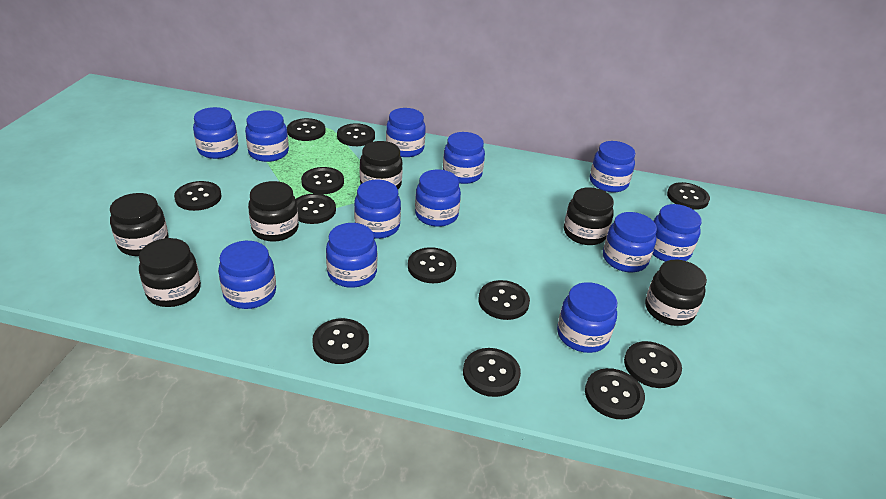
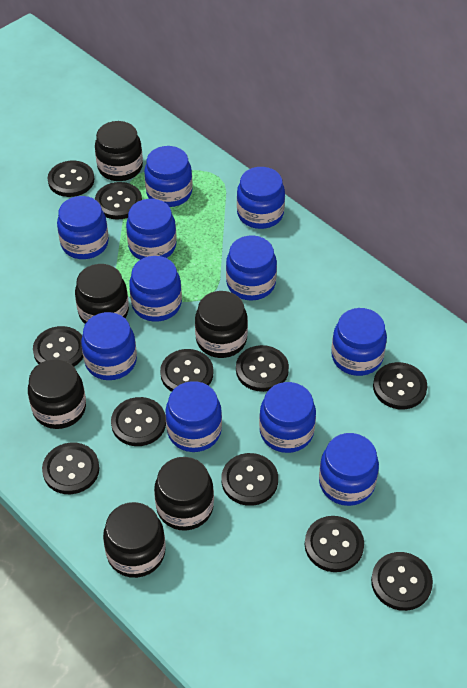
black button: [174,181,222,211] [287,118,326,141] [296,194,336,224] [301,167,344,194] [312,318,369,364] [337,123,375,146] [408,247,456,283] [463,348,521,397] [478,280,530,320] [585,368,645,419] [624,341,682,388] [667,182,710,210] = 12 -> [33,326,83,367] [42,442,99,494] [48,161,94,197] [95,182,142,220] [111,397,166,446] [160,349,213,392] [222,453,278,506] [236,345,289,392] [305,516,364,572] [371,552,433,611] [373,362,427,410] = 11
blue jar: [193,107,238,159] [218,241,276,309] [245,110,289,162] [326,223,377,288] [354,180,401,239] [386,108,426,157] [415,170,461,227] [443,132,485,184] [557,282,617,353] [590,141,635,192] [603,212,657,272] [652,204,702,262] = 12 -> [57,196,109,259] [81,312,137,380] [126,199,177,260] [129,256,182,322] [144,146,193,207] [165,381,222,452] [226,235,277,301] [237,167,285,229] [259,382,316,453] [319,433,379,506] [331,308,387,376] = 11

